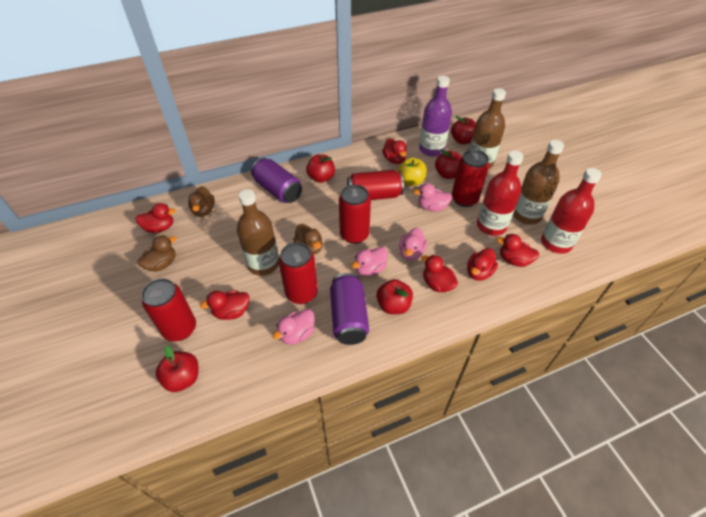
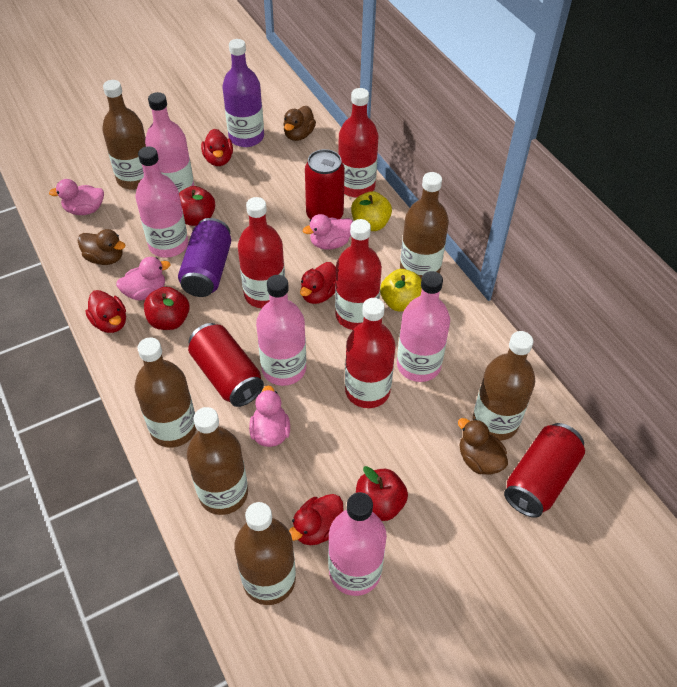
brown bottle: [237,189,279,276] [469,88,506,169] [513,140,564,225] = 3 -> [102,80,146,190] [135,337,196,448] [187,407,248,515] [234,502,296,605] [400,172,449,279] [473,331,535,441] = 6
pink bottle: none = 0 -> [136,146,188,258] [145,92,194,193] [256,275,306,386] [328,492,387,596] [397,271,450,382] = 5
purple can: [251,158,302,203] [330,273,369,345] = 2 -> [178,218,231,297] = 1
red apple: [156,346,198,392] [306,154,335,183] [377,279,413,314] [435,149,462,179] [451,116,476,144] = 5 -> [144,287,189,330] [179,186,215,226] [356,466,408,521] = 3
red bottle: [477,151,523,236] [541,168,602,254] = 2 -> [238,197,285,308] [335,219,382,330] [338,88,379,197] [345,298,396,408] = 4
red can: [141,278,196,341] [279,242,318,304] [339,185,371,244] [347,170,404,200] [452,150,489,207] = 5 -> [188,323,264,407] [305,149,345,219] [504,423,585,518] = 3
red duck: [135,203,176,233] [200,291,249,320] [382,138,407,164] [421,255,458,292] [467,248,498,280] [497,234,539,267] = 6 -> [85,290,126,333] [201,129,233,166] [289,494,344,545] [300,262,336,304] = 4
yellow apple: [398,157,427,186] = 1 -> [351,191,392,231] [380,269,422,312] = 2

